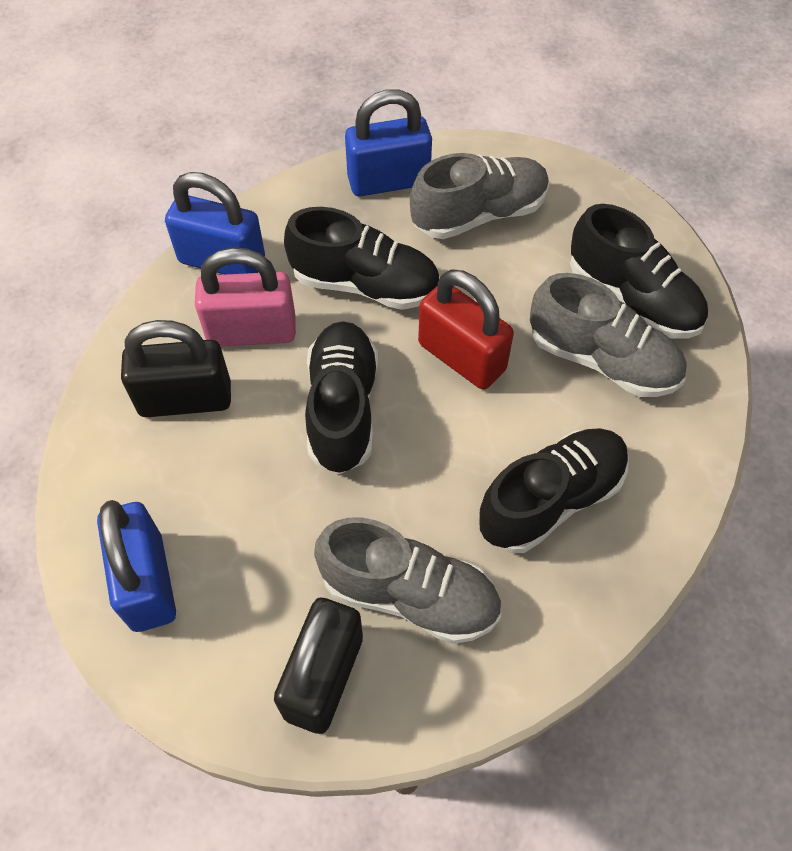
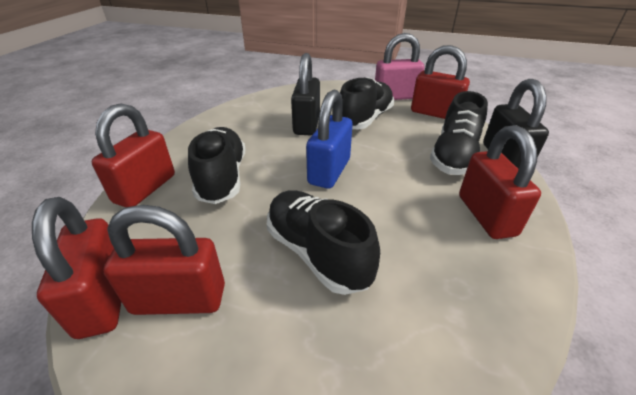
blue padlock: [97,500,176,632] [165,172,265,275] [345,89,432,196] = 3 -> [306,90,353,189] = 1
grey shoe: [314,518,501,644] [410,153,549,239] [530,273,686,397] = 3 -> none = 0
red padlock: [418,270,514,390] = 1 -> [32,197,121,339] [91,103,175,207] [103,205,225,315] [411,45,470,119] [459,125,541,239] = 5

